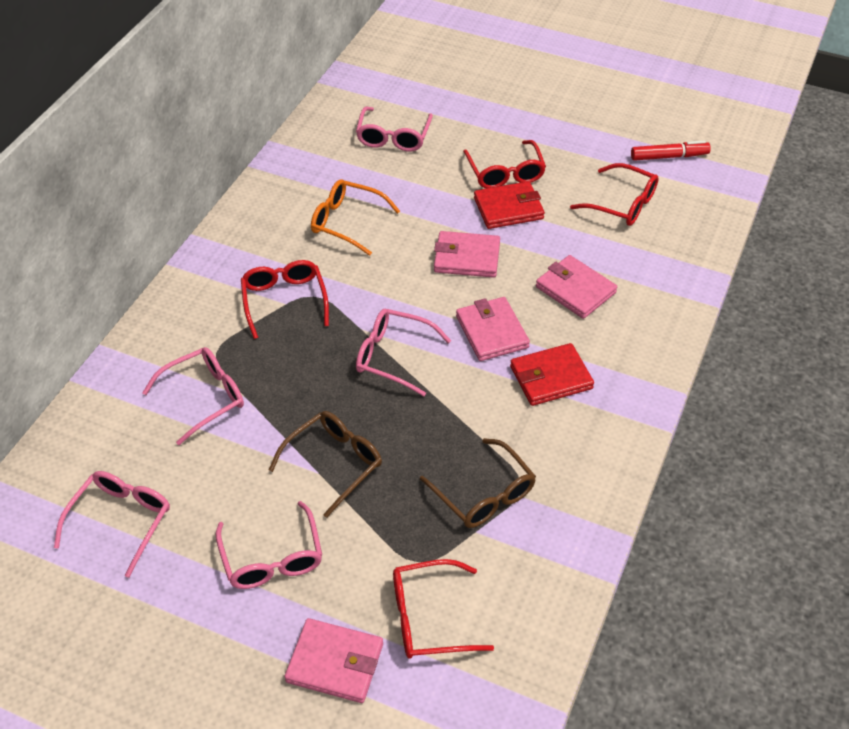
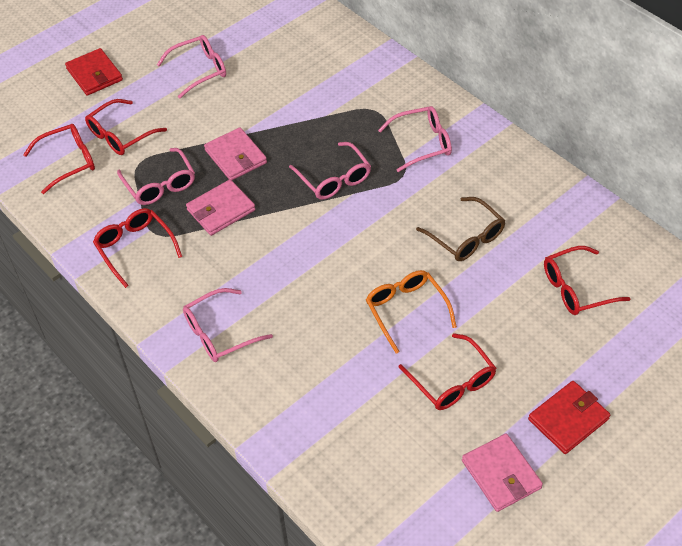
brown glasses: [269,411,382,518] [420,438,536,528] = 2 -> [416,197,505,261] = 1
pink wallet: [285,618,383,703] [434,231,500,278] [456,297,530,361] [536,255,617,319] = 4 -> [186,179,255,236] [204,127,267,180] [462,434,543,512] = 3
red glasses: [241,260,329,339] [393,559,494,659] [463,140,546,189] [570,163,659,226] = 4 -> [23,124,95,194] [85,99,167,155] [93,208,182,288] [399,333,496,410] [544,246,631,315] = 5
red marker: [631,140,711,161] = 1 -> none = 0

